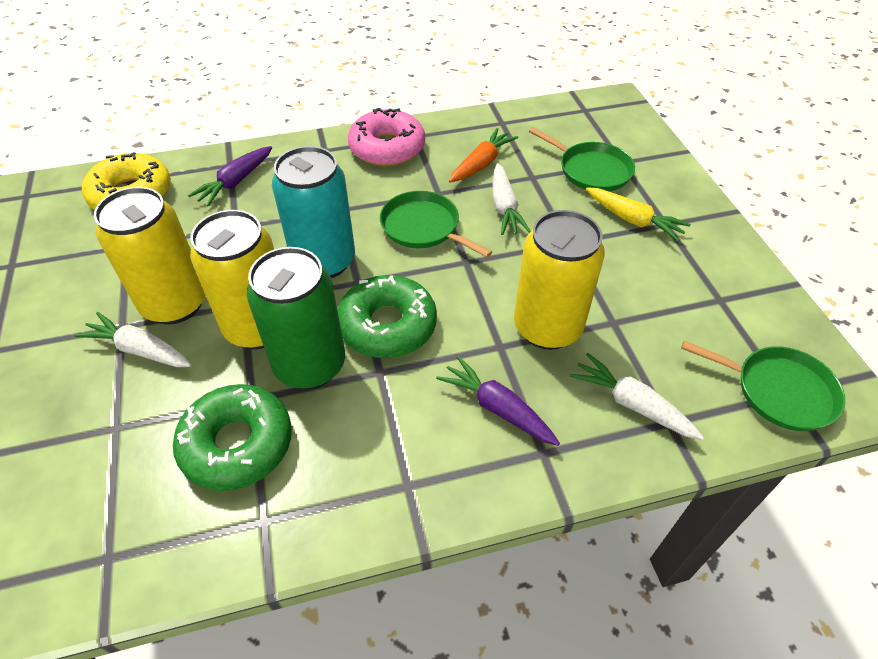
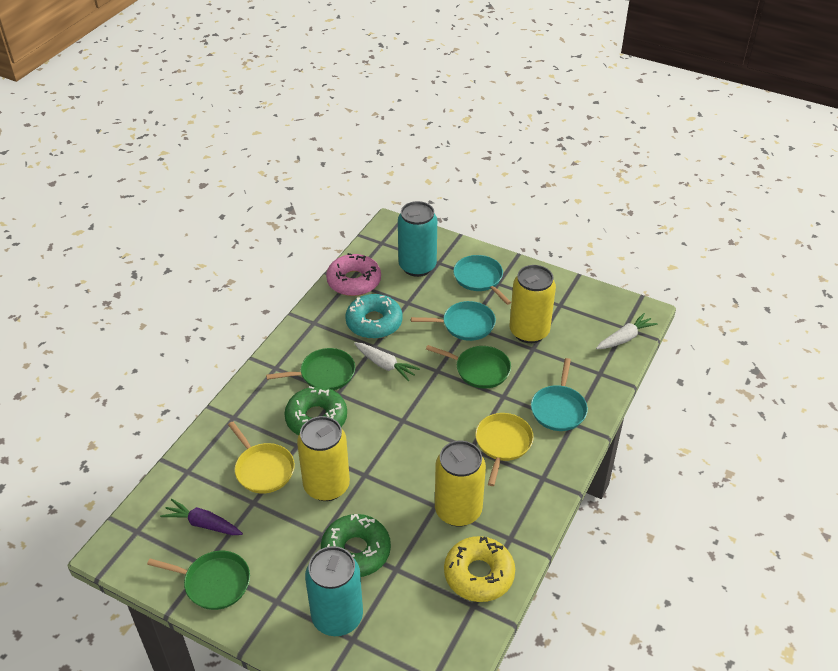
green can: [247,247,345,389] = 1 -> none = 0
orange carrot: [449,128,518,183] = 1 -> none = 0
purple carrot: [188,146,272,207] [436,356,560,446] = 2 -> [160,499,243,535] = 1
turquoise can: [272,146,355,278] = 1 -> [305,546,363,636] [398,201,437,277] = 2
turquoise donut: none = 0 -> [345,294,403,339] = 1
turquoise pan: none = 0 -> [411,301,496,341] [453,255,511,305] [531,358,588,431] = 3
white carrot: [74,312,191,367] [492,163,531,235] [570,353,704,440] = 3 -> [354,342,420,382] [596,313,658,349] = 2
yellow carrot: [586,187,691,242] = 1 -> none = 0
yellow pan: none = 0 -> [228,422,295,494] [475,413,534,486] = 2

